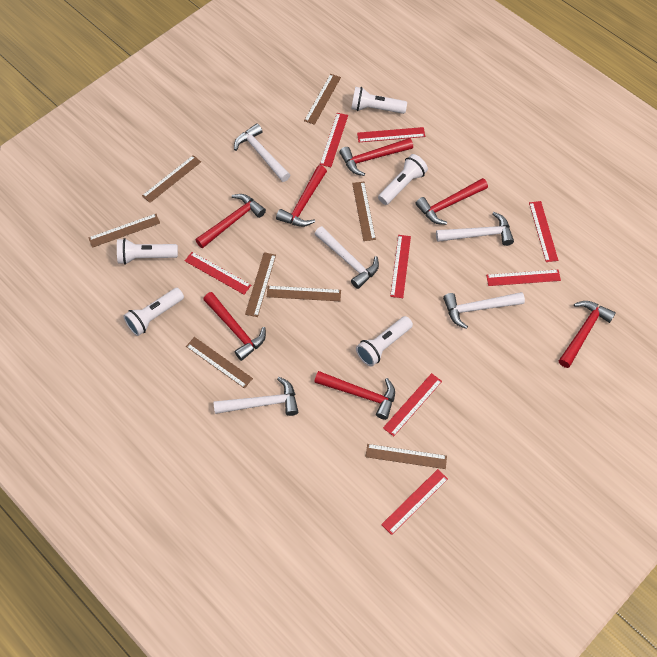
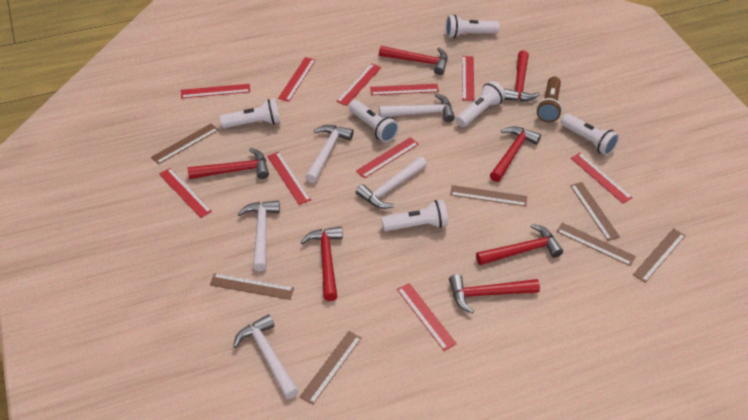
brown flashlight: none = 0 -> [536,77,562,122] = 1
brown ruler: [88,214,160,248] [142,155,201,203] [186,337,253,388] [245,252,276,317] [267,286,341,301] [304,74,341,125] [352,182,376,241] [366,444,447,469] = 8 -> [151,123,218,164] [210,273,294,300] [300,331,361,405] [450,185,527,206] [556,223,636,266] [570,182,620,241] [633,228,686,282] = 7
red ruler: [185,252,251,295] [320,113,348,167] [357,127,425,142] [381,469,448,535] [383,373,442,437] [390,235,411,298] [486,269,561,286] [529,201,558,262] = 8 -> [159,168,212,218] [181,84,250,98] [267,152,311,205] [278,57,316,102] [336,63,381,106] [356,137,419,178] [370,84,439,95] [397,283,457,351] [462,56,474,101] [571,153,633,203] = 10
white flashlight: [117,238,178,265] [123,288,184,336] [351,87,407,114] [356,316,413,366] [378,154,428,205] = 5 -> [220,99,280,128] [349,100,399,142] [381,200,448,231] [445,15,500,38] [456,81,506,127] [561,114,619,155] = 6

